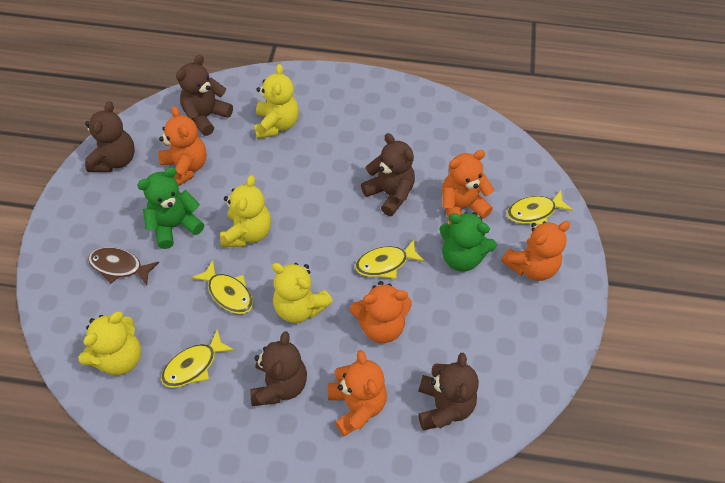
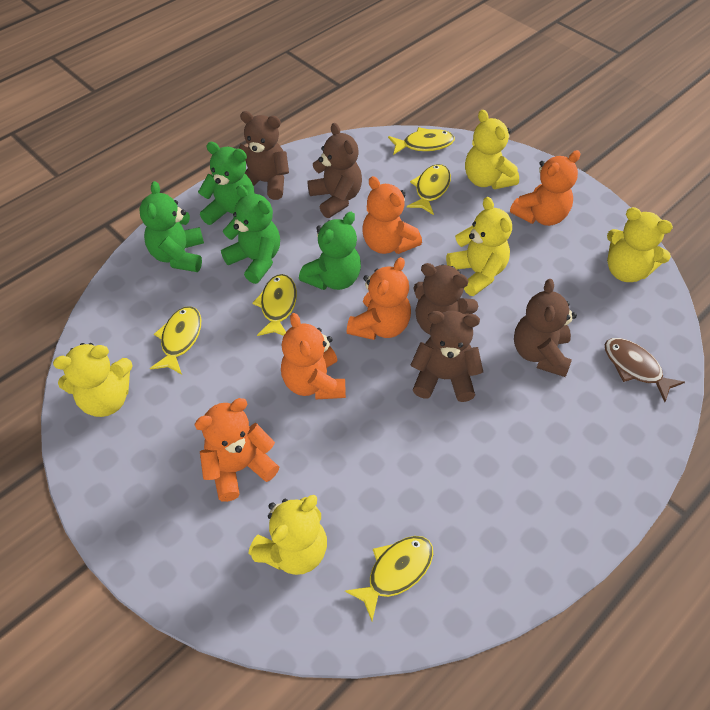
green teddy bear: [137,167,204,249] [439,212,497,272] = 2 -> [140,181,204,272] [198,142,254,225] [221,185,280,284] [299,212,361,290] = 4
yellow fish: [161,329,235,388] [191,260,253,314] [355,240,425,279] [507,190,573,225] = 4 -> [150,306,201,374] [252,274,297,336] [345,536,433,621] [388,127,455,155] [407,164,451,215] = 5
yellow teddy bear: [79,311,141,375] [220,175,271,247] [254,64,299,139] [272,263,333,323] = 4 -> [53,343,133,417] [249,495,327,575] [446,197,512,296] [465,110,519,189] [607,207,673,282] = 5

